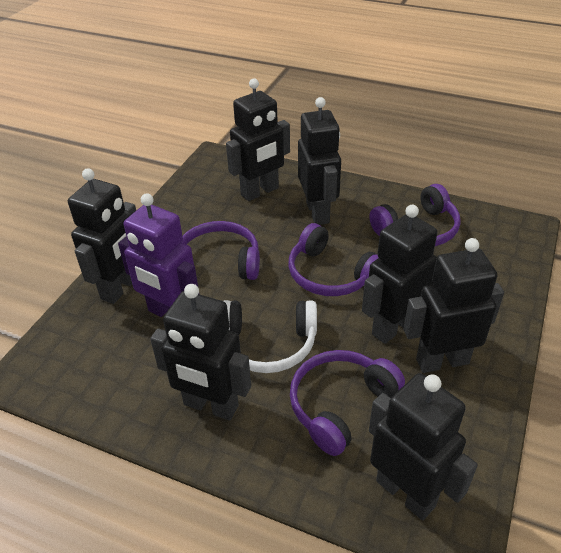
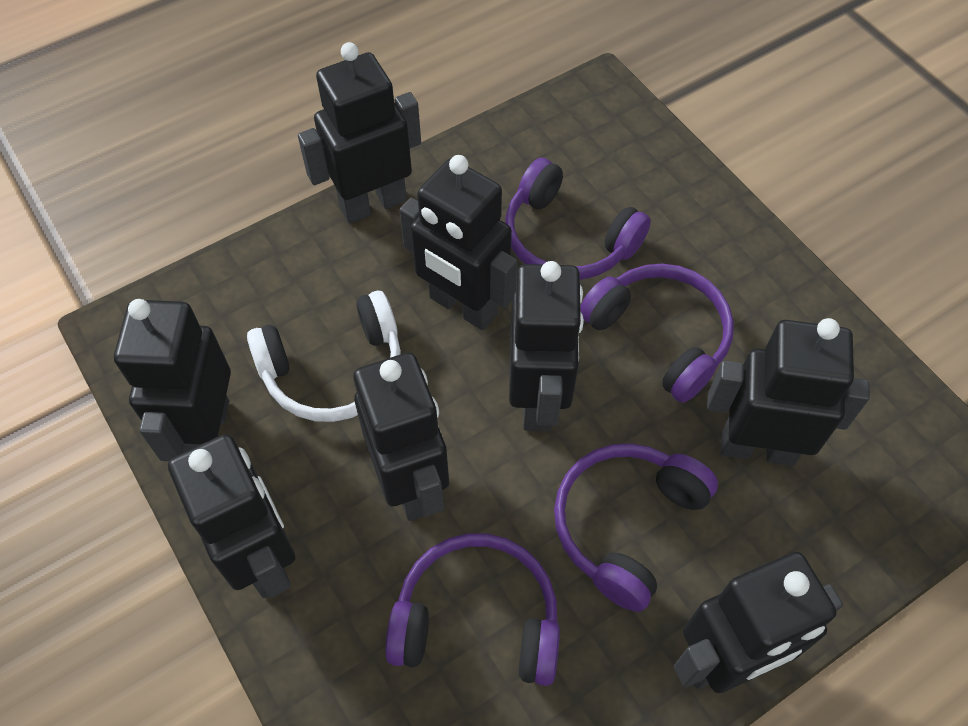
black robot: [68,168,136,304] [150,284,251,421] [226,78,290,201] [298,97,341,225] [362,205,437,344] [369,373,478,520] [404,238,504,373] = 7 -> [114,299,231,461] [168,434,295,598] [298,42,421,223] [353,353,449,521] [399,155,517,330] [509,261,584,431] [674,552,843,693] [707,318,870,466] = 8
purple robot: [118,193,198,317] = 1 -> none = 0

